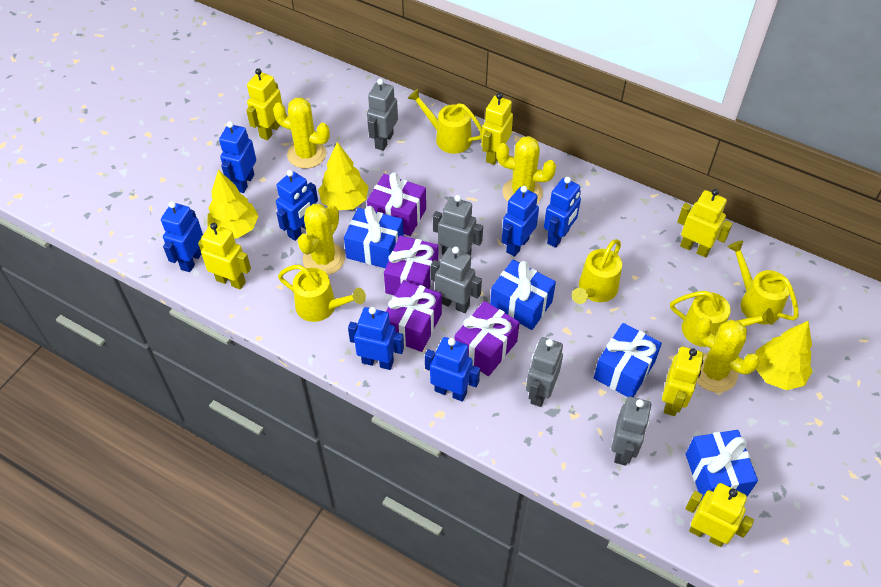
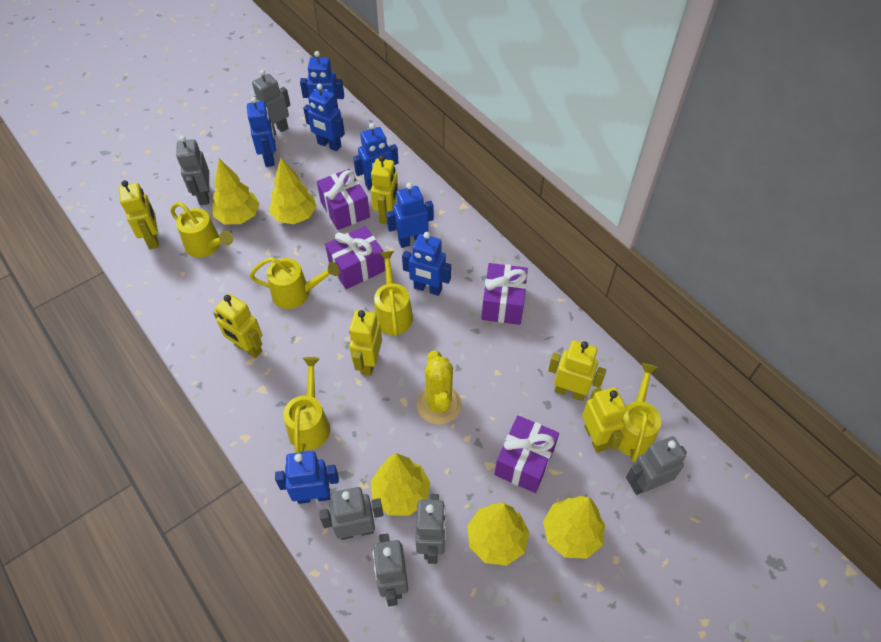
blue gift: [344,206,404,268] [490,260,556,330] [594,323,662,397] [686,430,758,500] = 4 -> none = 0
grey robot: [367,79,398,151] [431,247,482,313] [433,195,483,255] [526,337,563,407] [611,396,651,466] = 5 -> [176,136,209,205] [252,70,291,136] [319,487,383,540] [372,534,408,606] [415,494,446,564] [626,436,687,495] = 6
yellow cactus: [273,98,330,169] [298,204,345,275] [496,136,556,203] [696,317,760,392] = 4 -> [417,351,462,425] = 1
yellow tree: [207,170,258,238] [318,142,369,210] [755,321,812,390] = 3 -> [212,159,260,225] [269,158,317,224] [371,453,431,516] [467,502,529,566] [543,496,605,559] = 5

